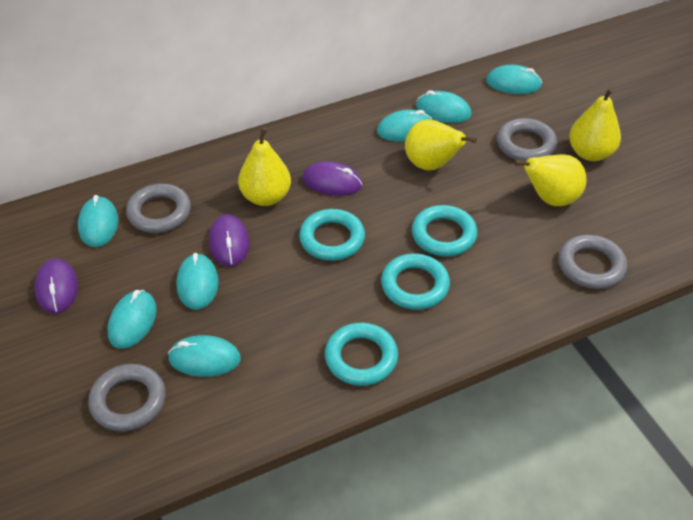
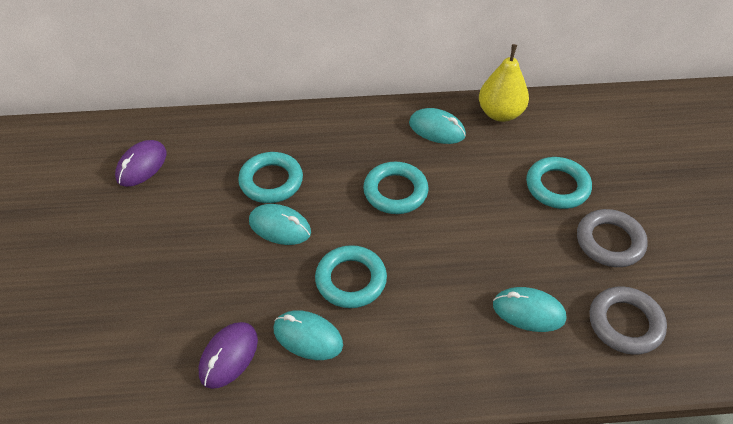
grey ring: [88,364,166,432] [126,184,191,233] [497,118,557,161] [559,235,627,289] = 4 -> [577,209,648,267] [590,286,667,355] = 2
purple mouse: [34,258,78,314] [209,215,249,266] [302,161,362,196] = 3 -> [115,140,167,187] [199,322,258,389] = 2
turquoise mouse: [78,195,118,247] [108,290,157,349] [168,335,241,377] [177,253,219,310] [377,110,432,141] [416,90,471,123] [486,65,542,94] = 7 -> [249,204,311,245] [273,310,343,360] [409,108,466,144] [493,287,566,332] = 4
yellow pear: [238,127,291,206] [405,119,477,171] [514,154,587,206] [569,87,621,161] = 4 -> [479,44,529,122] = 1

